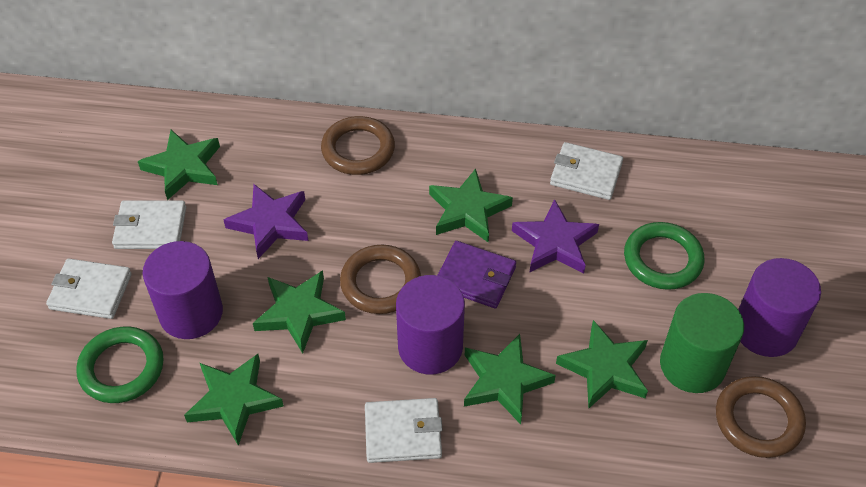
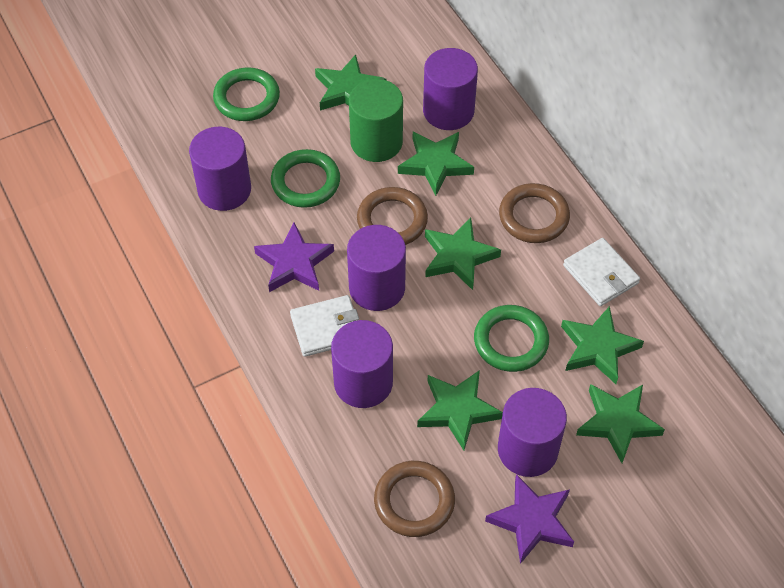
green ring: [76,326,164,403] [624,222,704,290] = 2 -> [213,68,280,121] [271,149,340,208] [474,305,549,372] = 3
purple cylinder: [143,241,223,339] [396,275,465,374] [738,258,821,357] = 3 -> [189,127,251,211] [331,320,393,408] [347,225,406,311] [423,48,478,130] [498,388,567,477] = 5
purple wallet: [437,241,516,308] = 1 -> none = 0
white wallet: [46,258,132,319] [112,200,186,249] [365,398,443,463] [550,142,623,200] = 4 -> [290,295,359,357] [563,238,640,306] = 2

